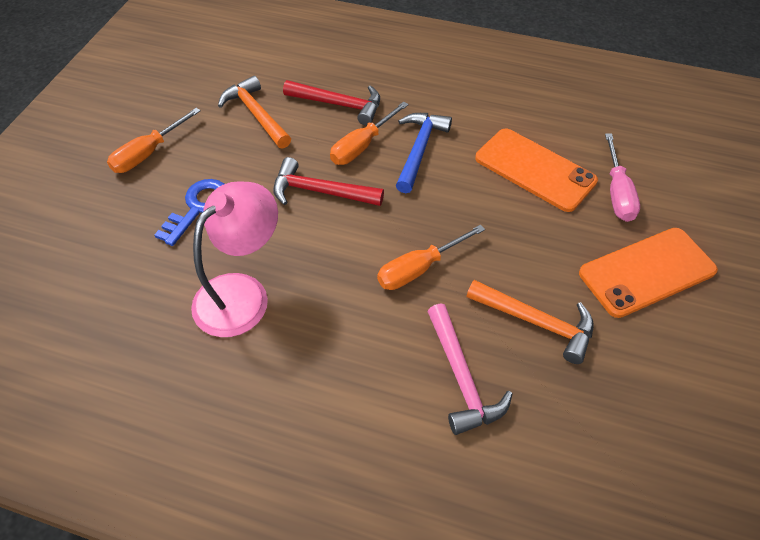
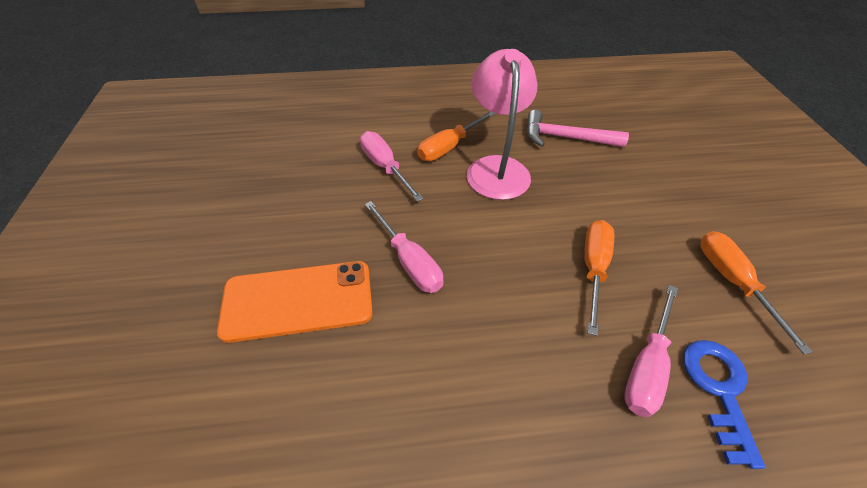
blue hammer: [396,113,452,193] = 1 -> none = 0
orange hammer: [218,75,291,149] [467,280,594,364] = 2 -> none = 0
orange phone: [475,128,598,212] [579,228,718,318] = 2 -> [217,261,373,343] = 1
pink screwdriver: [605,133,640,222] = 1 -> [360,131,424,202] [365,201,443,293] [624,285,678,418] = 3
red hammer: [273,157,384,206] [283,80,380,126] = 2 -> none = 0

